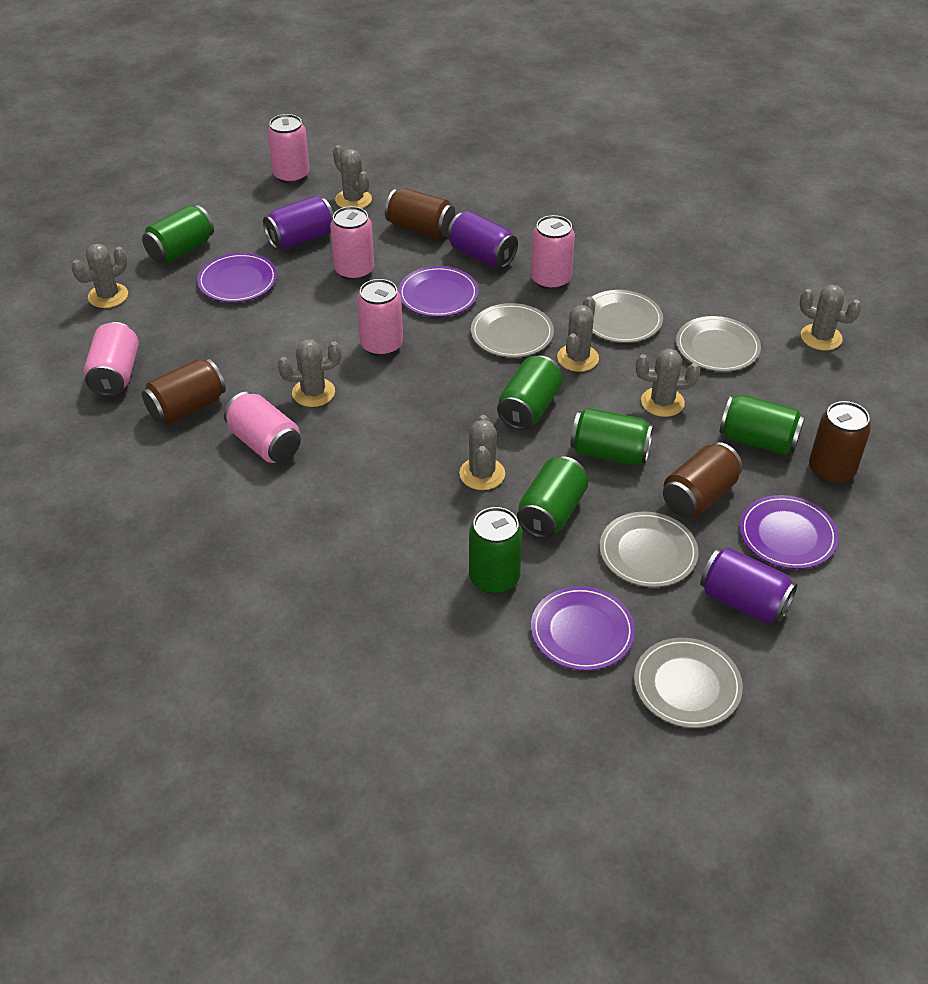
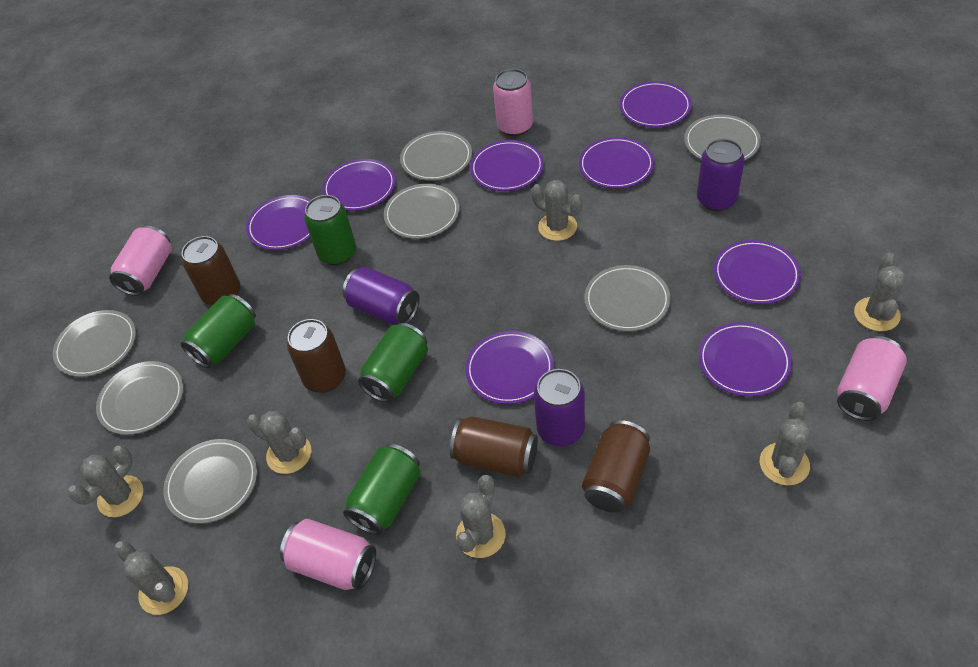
green can: [142,205,214,264] [469,507,522,594] [497,356,563,430] [517,456,588,539] [570,408,654,465] [720,395,805,455] = 6 -> [181,294,256,368] [304,195,356,265] [343,444,421,535] [358,323,428,403] = 4
grey plate: [471,303,554,358] [592,290,663,343] [600,511,699,587] [634,638,743,728] [676,316,761,372] = 5 -> [53,310,136,377] [96,361,183,435] [163,439,257,524] [384,184,460,239] [400,131,472,181] [584,265,671,331] [684,115,761,160] = 7
pink can: [84,322,139,396] [224,392,301,463] [267,114,310,184] [330,206,374,281] [357,279,403,356] [531,215,575,290] = 6 -> [109,226,172,296] [280,519,376,590] [493,69,533,136] [837,336,907,421] = 4
purple plate: [197,253,277,302] [398,266,479,317] [531,586,635,671] [740,495,839,569] = 4 -> [246,195,311,250] [322,159,396,211] [465,331,554,404] [470,140,544,191] [579,137,654,189] [620,81,692,128] [698,322,792,397] [714,240,801,304] = 8

